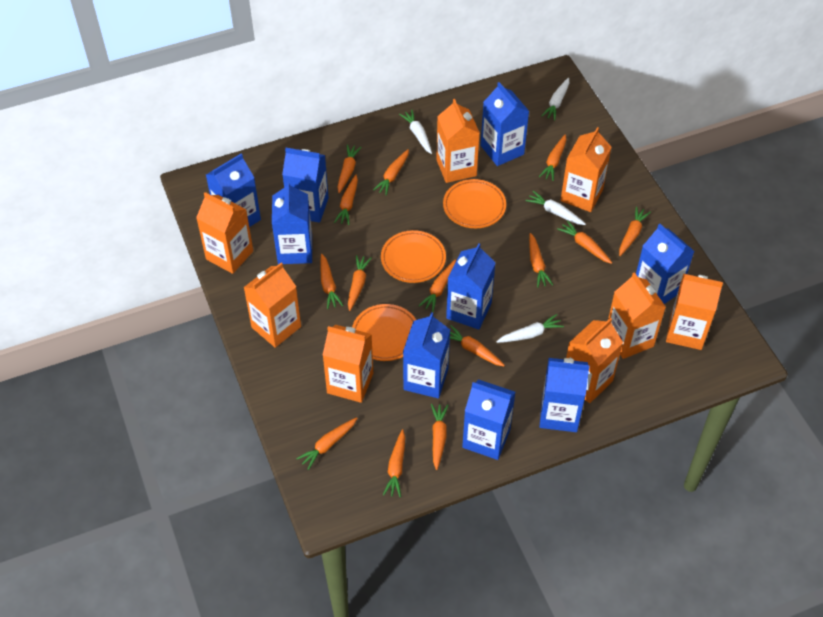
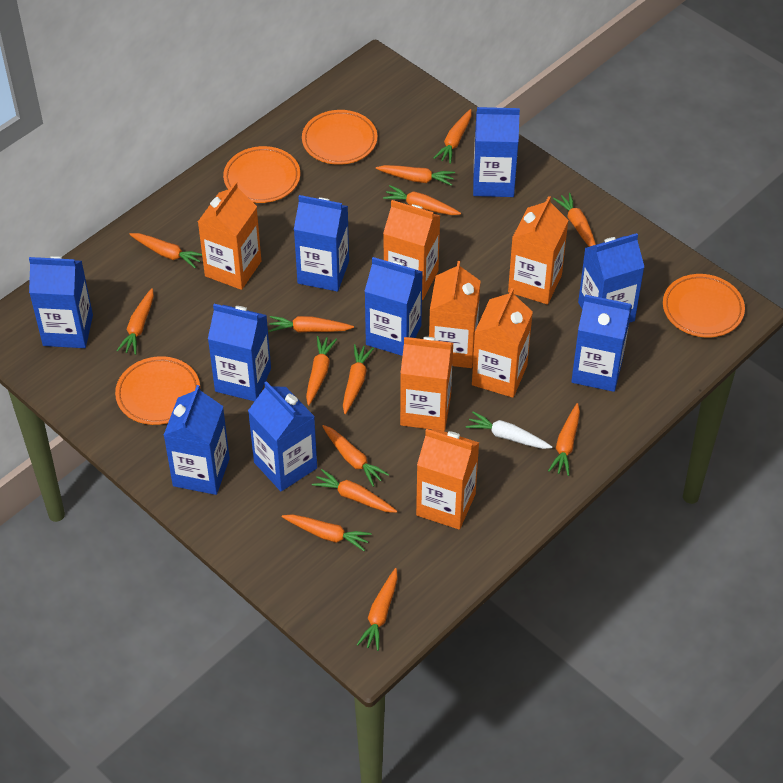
orange carton: [196,192,253,274] [243,263,301,348] [323,325,373,403] [436,99,480,183] [560,127,611,212] [566,318,623,403] [608,272,666,359] [666,273,723,350] = 8 -> [198,182,261,290] [383,200,440,300] [400,337,453,431] [416,428,479,530] [429,261,481,368] [472,288,533,398] [508,196,569,305] = 7
orange plate: [352,304,416,361] [381,230,446,283] [443,179,506,228] = 3 -> [115,356,200,425] [223,146,300,203] [302,110,377,165] [663,274,745,337] = 4
white carrot: [399,109,432,154] [496,314,564,343] [526,191,586,225] [541,78,569,120] = 4 -> [466,412,552,449] = 1

